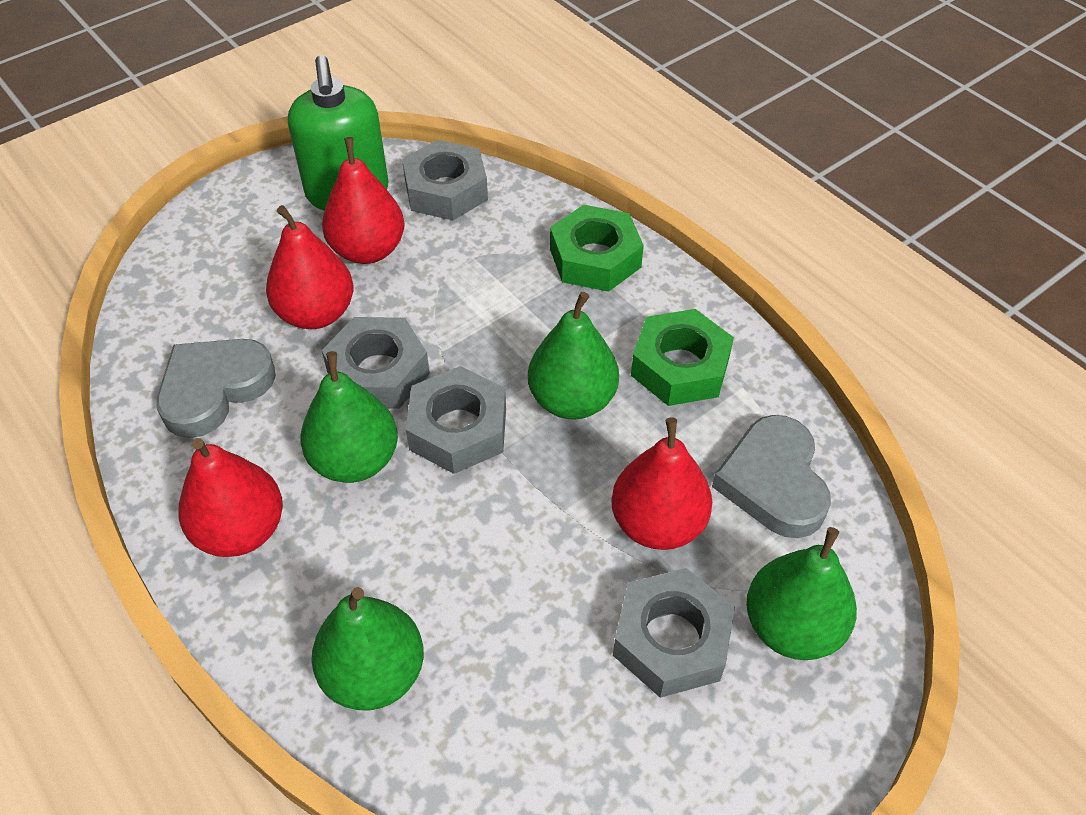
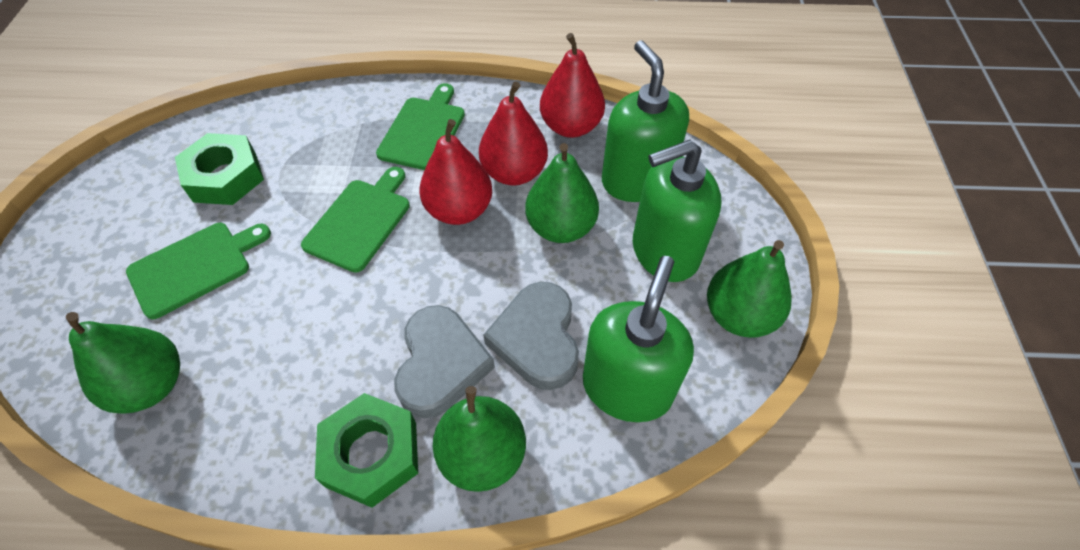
green cutting board: none = 0 -> [126,223,271,319] [301,167,410,273] [376,83,465,170] = 3
green soap dispenser: [288,55,388,211] = 1 -> [583,256,694,422] [602,40,689,202] [633,140,722,282] = 3
grey nut: [322,317,430,409] [402,140,488,220] [406,366,506,474] [613,568,735,698] = 4 -> none = 0
red pear: [179,438,283,557] [266,205,354,329] [322,137,404,264] [611,418,712,550] = 4 -> [419,119,492,225] [479,81,548,186] [540,33,605,138] = 3

